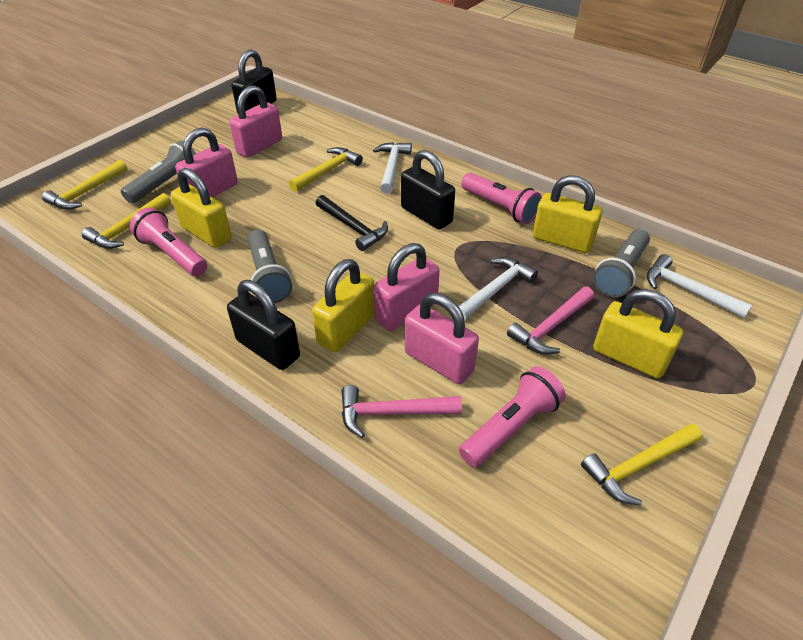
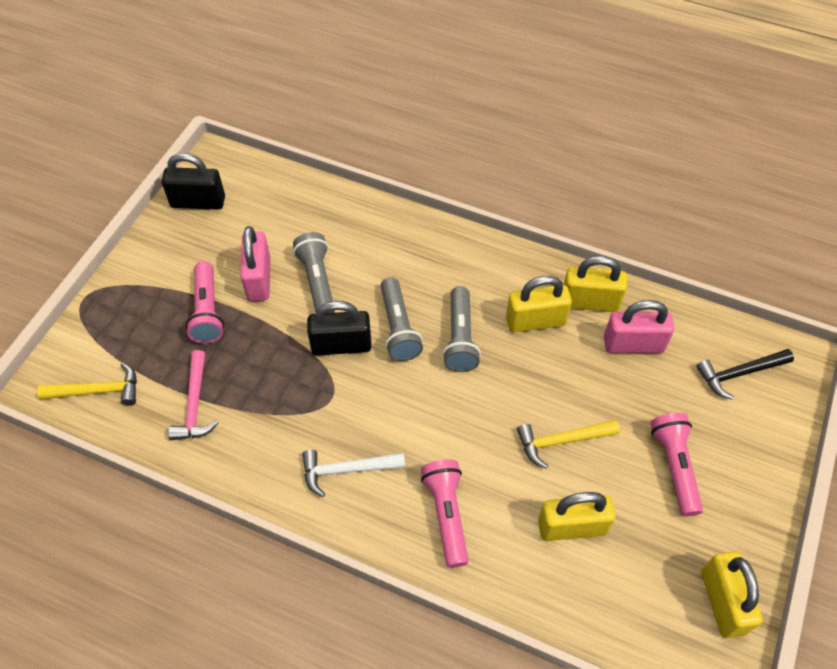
black padlock: [227,280,300,370] [231,49,277,113] [401,150,455,229] = 3 -> [162,153,225,210] [307,301,372,355] = 2
pink hammer: [342,385,462,438] [507,287,594,355] = 2 -> [168,350,218,440] = 1
pink padlock: [175,128,238,197] [229,85,282,158] [374,243,440,331] [405,293,479,384] = 4 -> [240,226,270,301] [604,300,674,353] = 2
white hammer: [373,142,412,194] [458,257,538,321] [647,254,752,318] = 3 -> [302,450,405,497] = 1
yellow hammer: [42,160,127,210] [82,193,171,249] [289,147,363,192] [581,423,702,505] = 4 -> [37,363,137,406] [517,420,620,469] = 2

